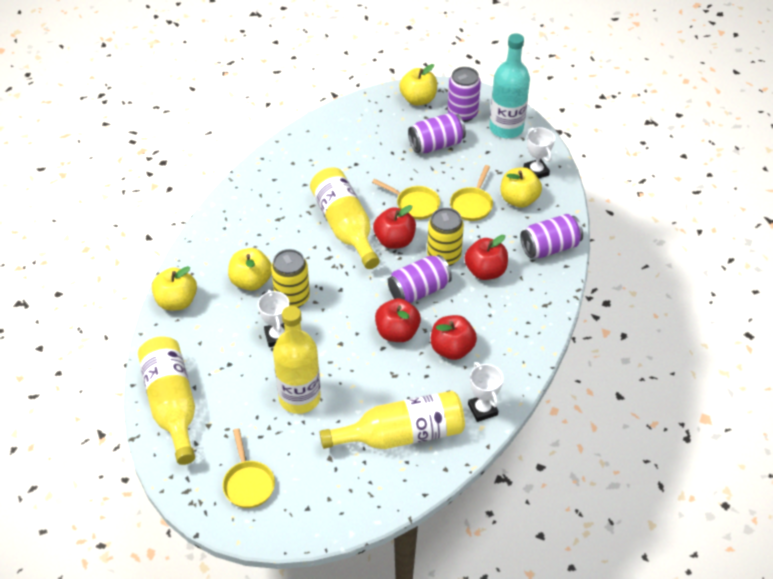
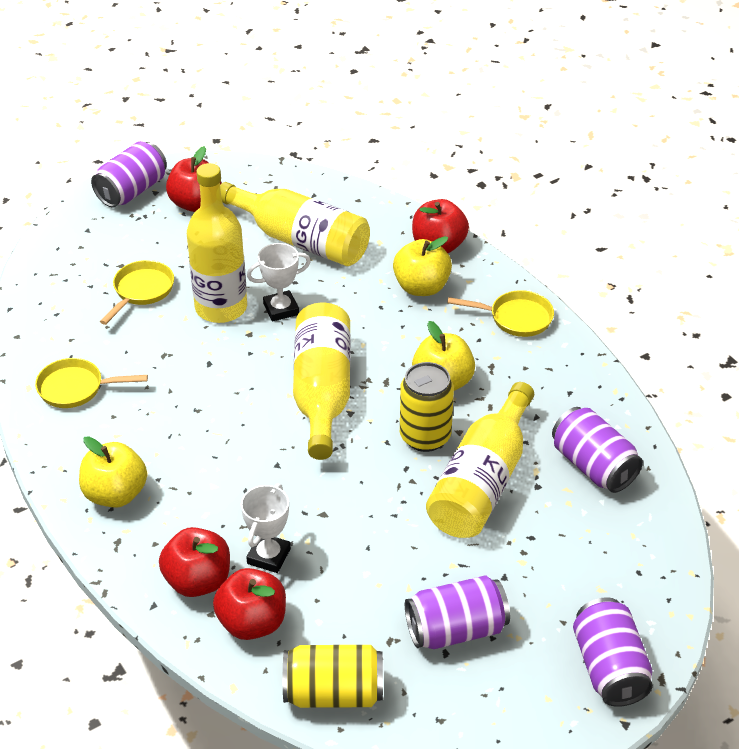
turquoise bottle: [489,34,530,138] = 1 -> none = 0
white trophy: [258,290,289,347] [468,362,503,422] [524,127,555,178] = 3 -> [241,484,291,573] [247,243,311,322] = 2
yellow apple: [152,266,197,311] [228,248,272,291] [399,64,437,106] [501,167,542,208] = 4 -> [79,436,147,508] [393,236,452,296] [412,321,475,391] = 3

